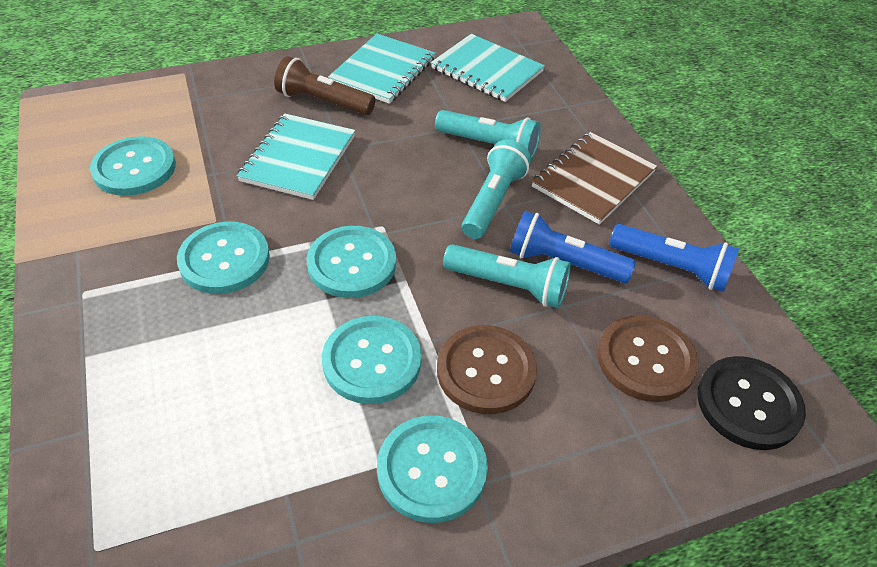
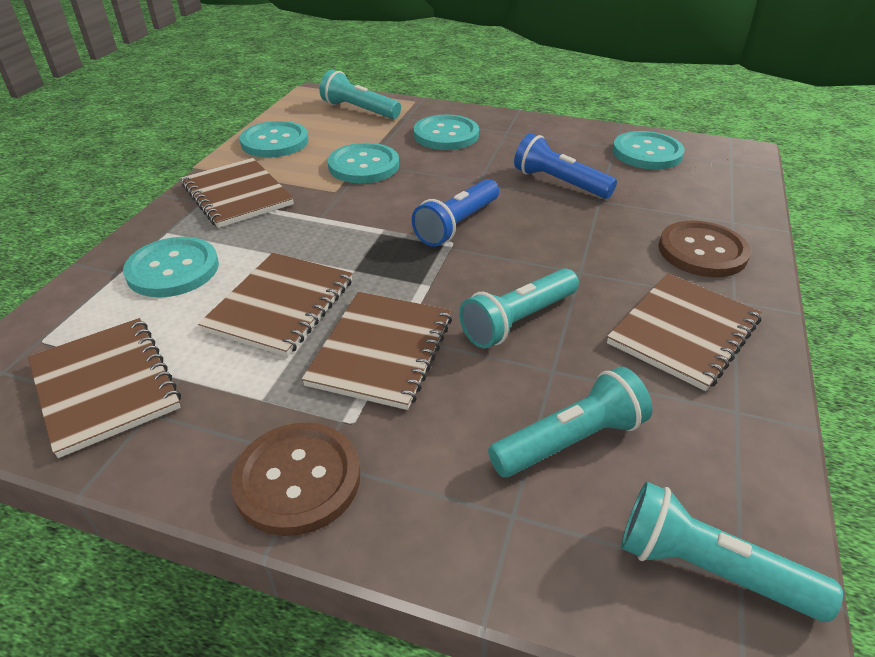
black button: [697,356,806,450] = 1 -> none = 0
brown flashlight: [274,56,375,115] = 1 -> none = 0
brown notebook: [532,132,657,225] = 1 -> [28,318,181,458] [181,158,294,228] [198,253,353,357] [302,292,452,410] [607,273,762,391] = 5
turquoise flashlight: [435,110,541,160] [443,244,571,308] [462,139,531,239] = 3 -> [320,70,401,119] [459,268,579,348] [488,367,653,478] [621,482,843,622] = 4
turquoise notebook: [237,114,355,200] [328,34,435,104] [431,34,545,102] = 3 -> none = 0

